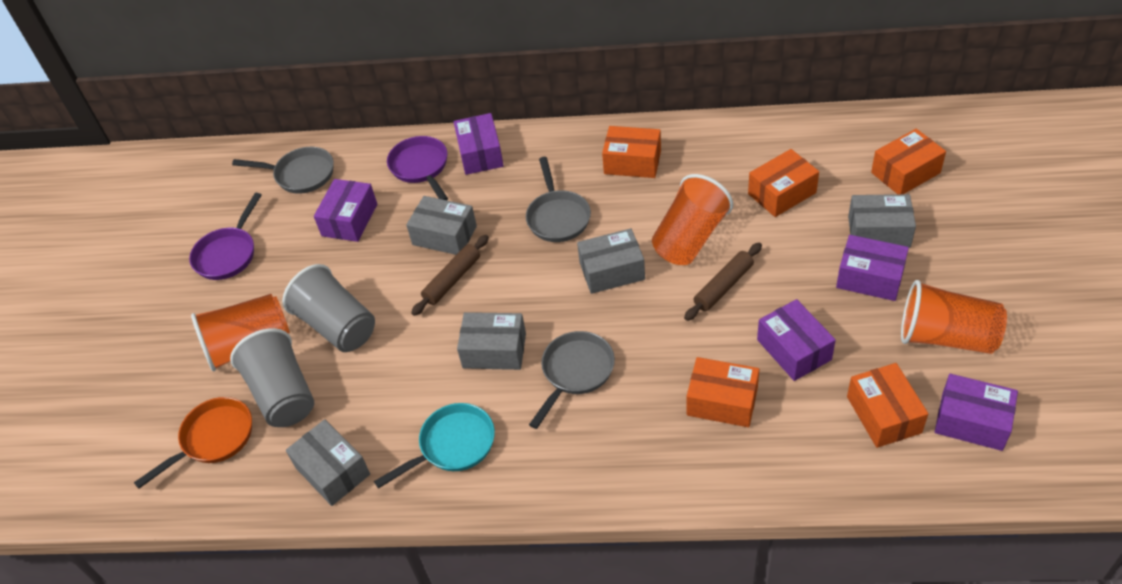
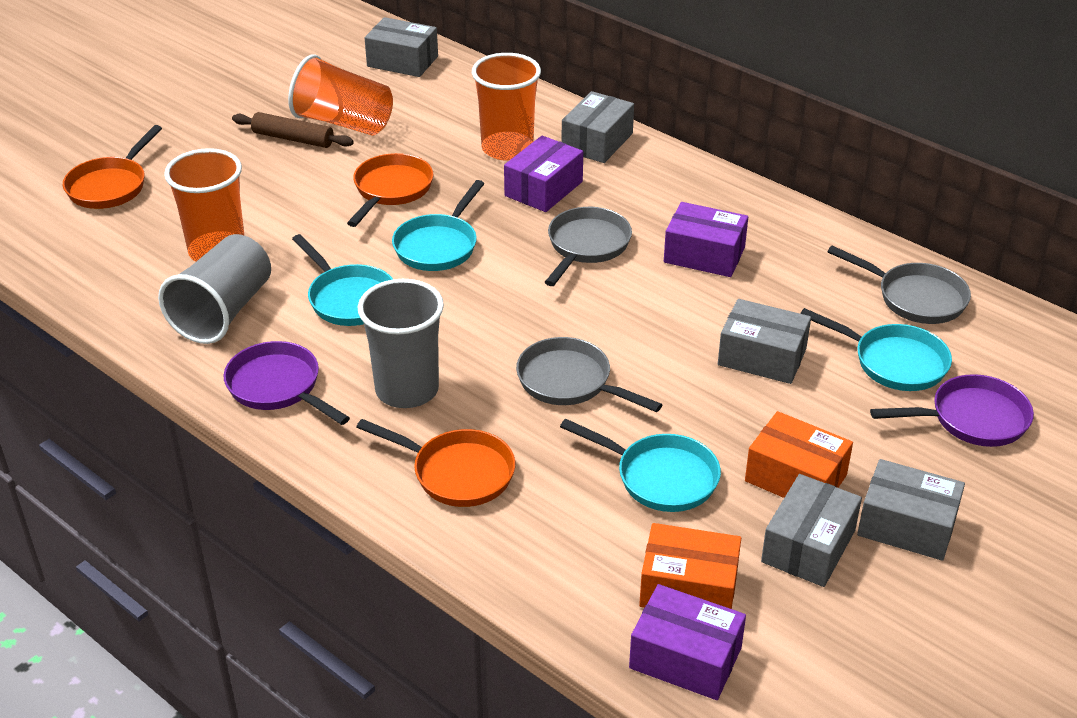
brown rolling pin: [411,235,489,316] [684,242,762,321] = 2 -> [232,112,354,148] = 1
orange box: [602,126,661,178] [687,357,759,427] [748,149,819,217] [847,363,928,448] [871,129,946,194] = 5 -> [639,523,741,609] [745,411,853,498] = 2
orange pan: [134,397,252,489] = 1 -> [63,125,162,209] [347,153,434,227] [357,419,515,507] = 3
purple box: [314,179,377,242] [454,113,504,175] [757,299,836,381] [836,235,909,301] [935,374,1018,451] = 5 -> [504,136,583,212] [629,584,746,700] [664,202,748,277] = 3
turquoise pan: [374,403,495,488] = 1 -> [292,234,393,326] [392,180,485,271] [560,419,721,512] [800,308,952,391] = 4

